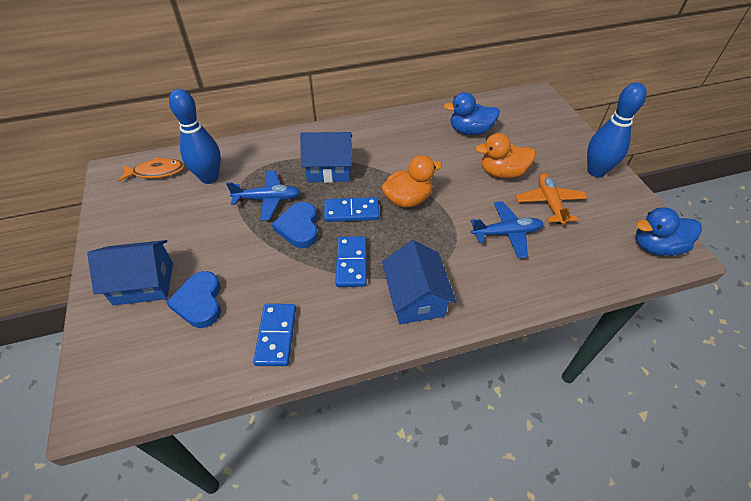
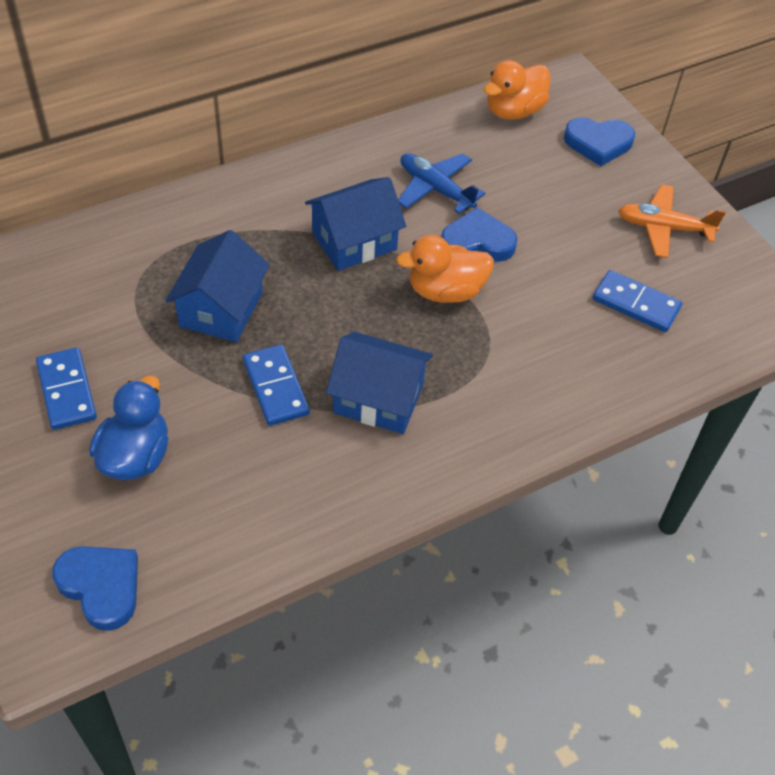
blue bowling pin: [169,89,221,184] [587,82,647,177] = 2 -> none = 0
blue duck: [444,92,500,135] [635,207,702,256] = 2 -> [89,376,168,480] = 1
blue heart: [166,271,221,328] [272,202,318,248] = 2 -> [52,546,138,631] [441,207,518,262] [564,117,635,166] = 3
blue plane: [226,170,301,221] [471,201,544,258] = 2 -> [398,153,485,214] = 1
orange fish: [118,157,185,182] = 1 -> none = 0

